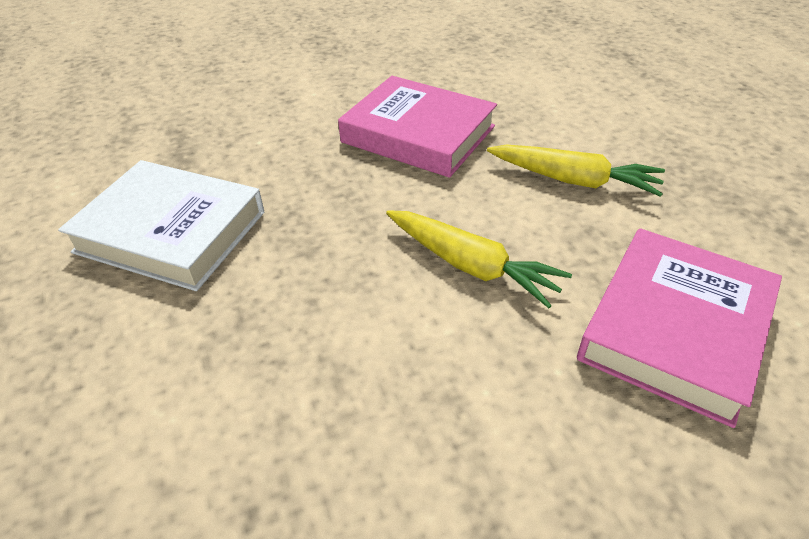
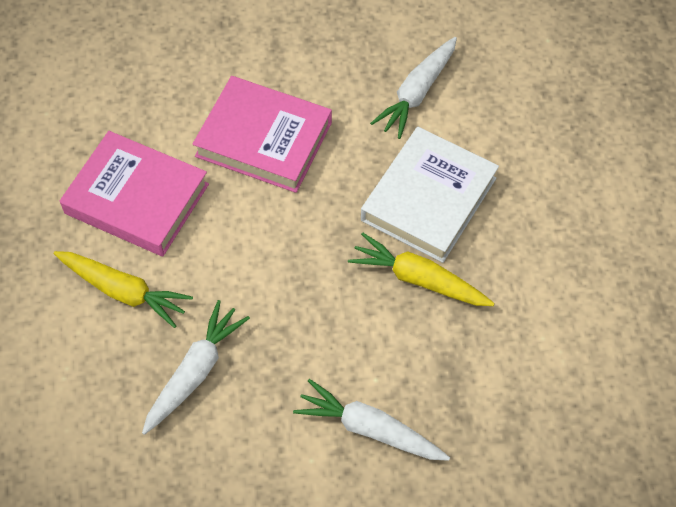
white carrot: none = 0 -> [142,300,250,435] [293,379,450,461] [370,37,457,139] = 3

